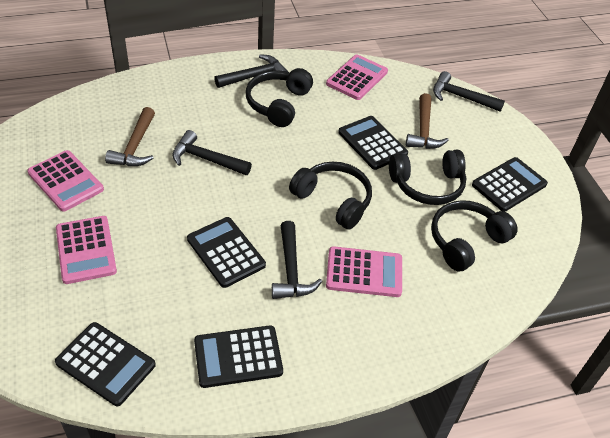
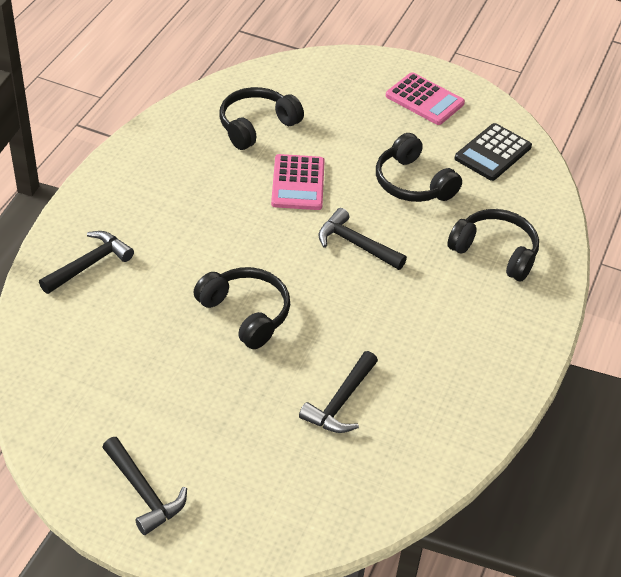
black calculator: [55,322,156,406] [187,217,266,288] [194,325,283,388] [338,116,408,170] [472,157,548,212] = 5 -> [455,123,532,181] = 1
brown hammer: [105,107,155,166] [406,93,449,149] = 2 -> none = 0
pink calculator: [27,150,104,212] [56,216,117,284] [326,54,388,100] [326,246,402,297] = 4 -> [271,154,325,210] [386,72,465,125] = 2

